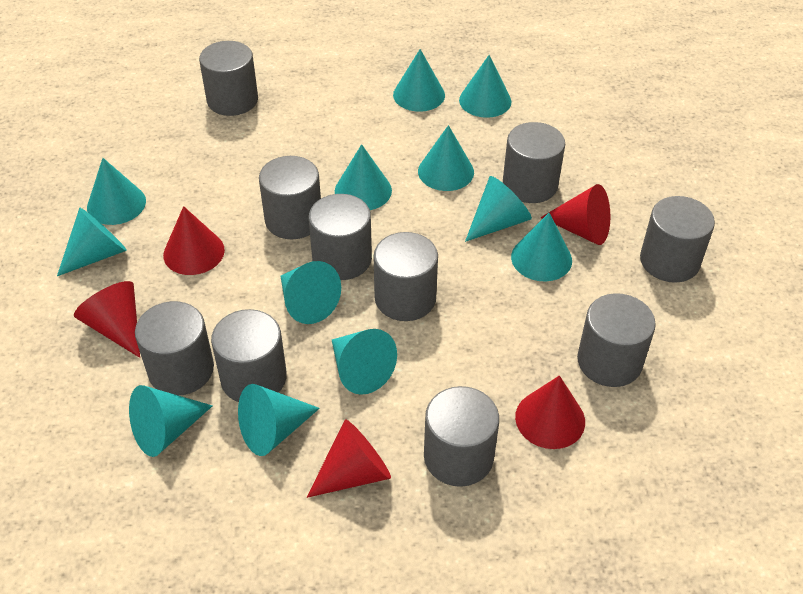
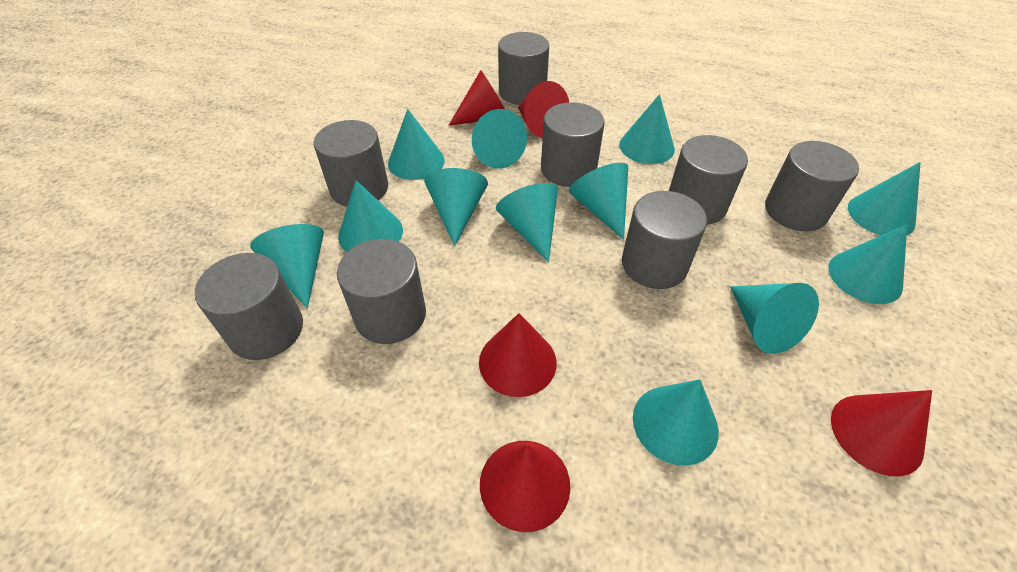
grey cylinder: [135,301,214,396] [199,41,258,116] [211,309,287,402] [259,156,321,239] [308,194,372,280] [374,232,438,321] [424,386,499,487] [503,122,565,203] [577,293,656,387] [640,196,715,283] = 10 -> [195,253,303,360] [314,120,388,207] [337,239,426,344] [498,32,549,105] [541,102,604,187] [622,191,707,289] [669,135,748,225] [765,141,859,231] = 8

